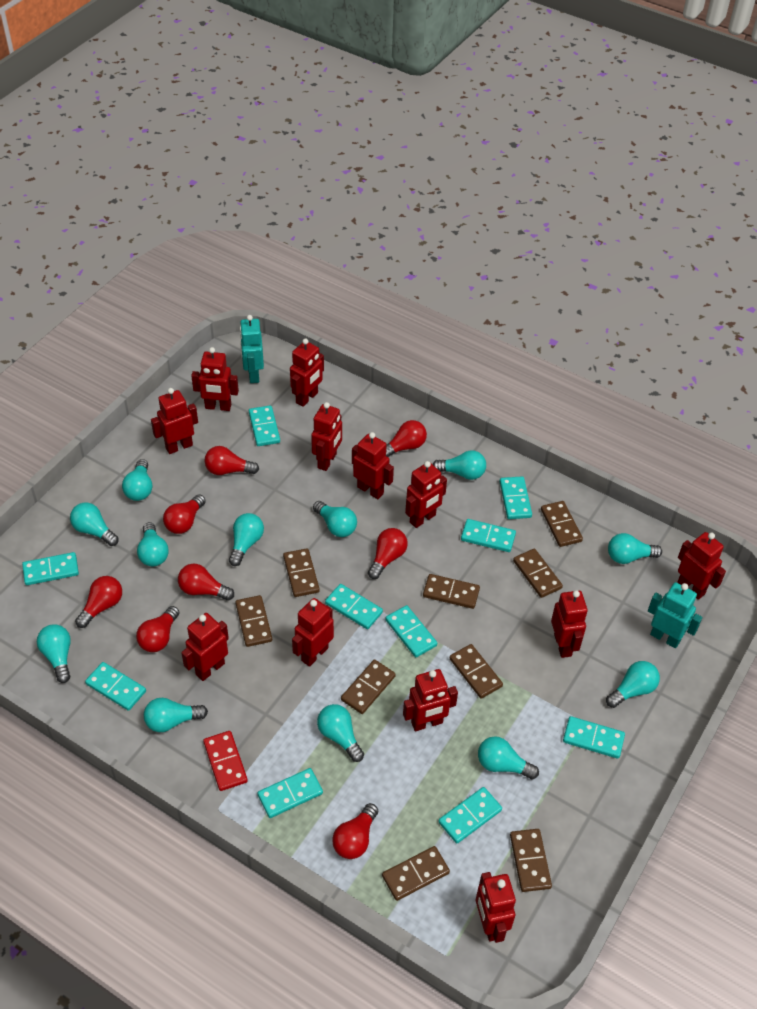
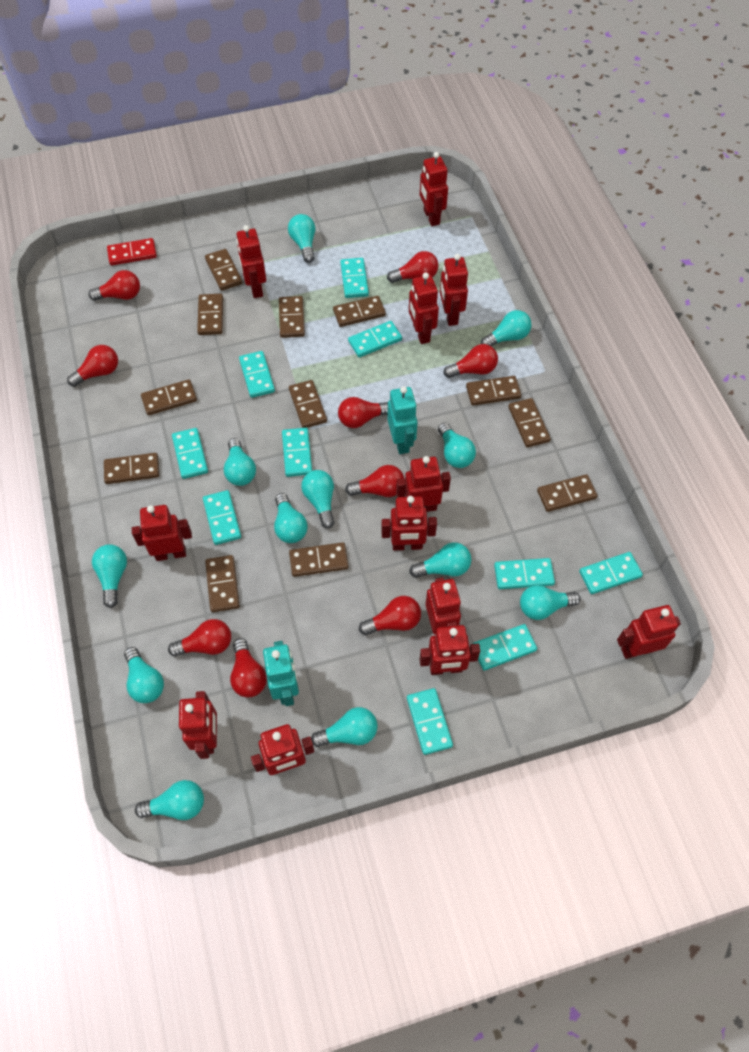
brown domino: [235,595,272,647] [283,548,320,597] [341,660,396,714] [382,846,450,901] [423,574,480,609] [450,644,503,699] [510,829,552,892] [513,549,563,598] [541,501,583,547] = 9 -> [104,453,159,484] [141,379,197,415] [197,294,223,335] [205,249,243,291] [205,555,240,612] [279,296,305,338] [289,380,327,428] [289,542,349,577] [333,296,386,327] [466,376,521,406] [508,398,551,448] [537,474,597,512] = 12
red light bulb: [75,576,122,628] [136,606,180,652] [163,494,206,534] [178,564,234,601] [204,446,259,475] [332,803,378,859] [368,528,408,579] [385,420,427,457] = 8 -> [67,345,118,387] [89,270,140,301] [168,619,231,657] [230,638,267,698] [338,397,388,428] [345,465,404,497] [359,596,421,635] [387,251,438,283] [443,344,498,378] = 9

